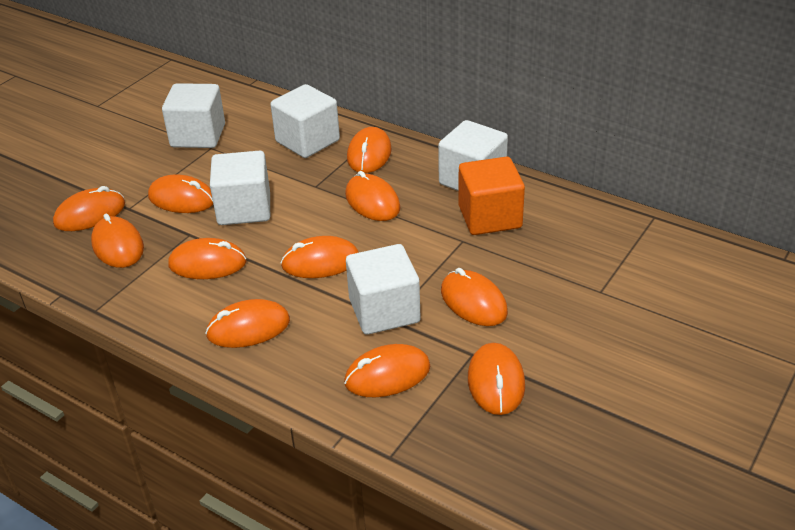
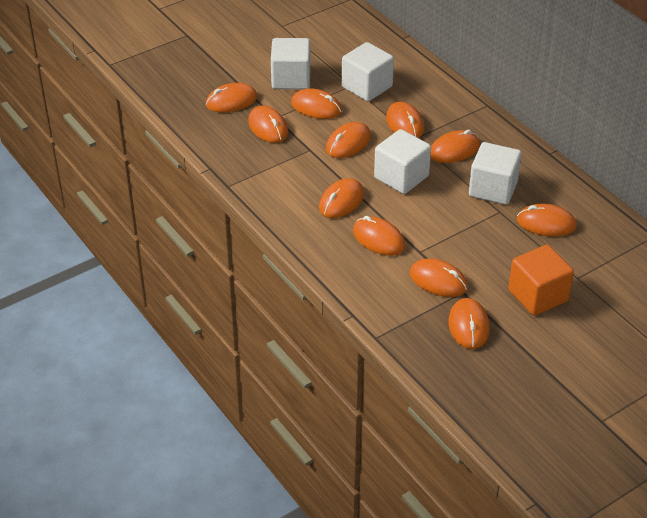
white cube: [162,83,225,148] [210,151,270,225] [270,84,340,158] [346,244,421,335] [438,120,508,191] = 5 -> [271,38,311,89] [342,42,394,101] [374,129,431,194] [469,142,522,205] = 4

